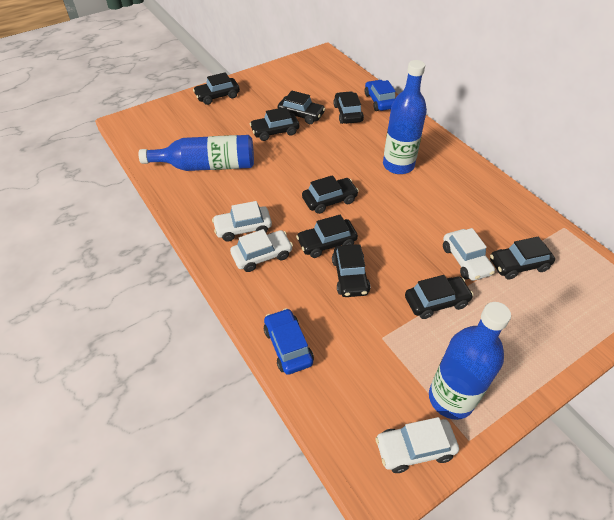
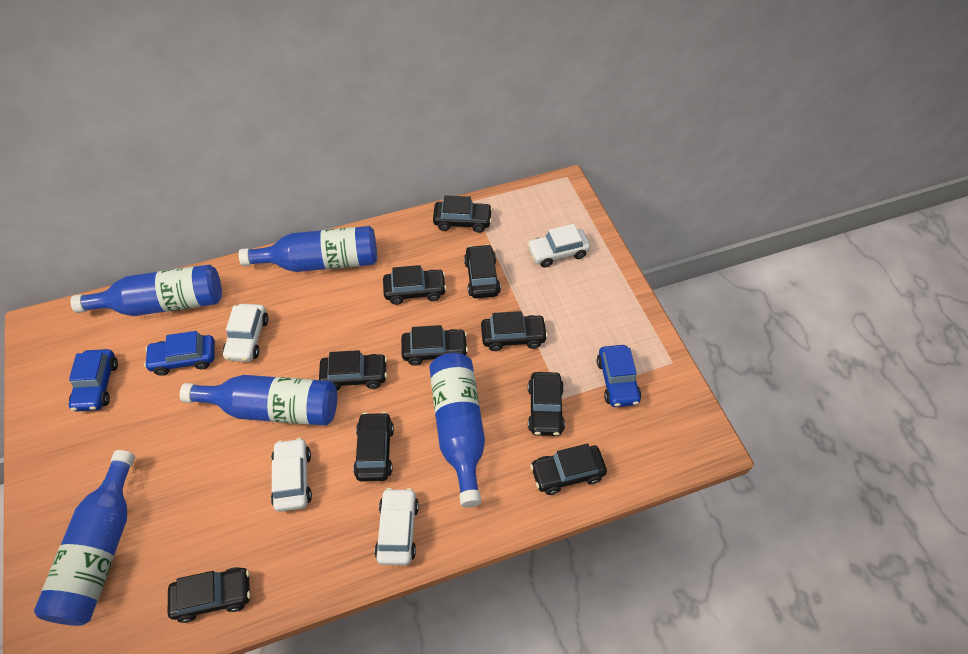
black car: [193,72,240,105] [250,107,299,141] [278,91,325,124] [296,214,358,258] [302,175,359,214] [332,244,370,297] [333,91,364,124] [405,275,473,319] [490,237,555,280] = 9 -> [168,567,251,623] [319,350,387,391] [353,412,394,482] [383,265,447,305] [401,325,468,366] [433,195,493,233] [464,244,501,298] [481,311,548,351] [528,372,565,436] [530,443,607,495] = 10
blue bottle: [139,135,254,171] [383,60,427,174] [429,302,511,420] = 3 -> [34,450,135,626] [70,265,222,316] [180,375,337,426] [239,226,377,272] [429,353,485,507] = 5
blue car: [264,308,314,375] [365,80,395,111] = 2 -> [69,349,118,412] [144,331,215,376] [597,345,641,407] = 3

